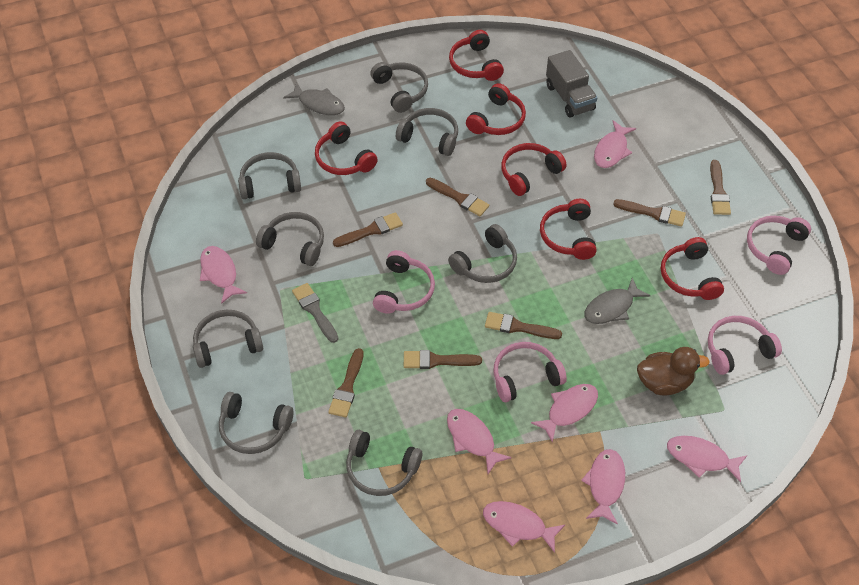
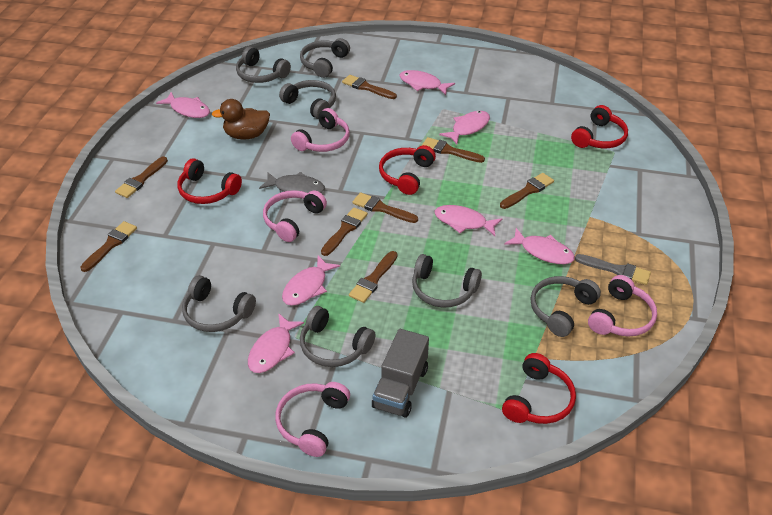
brown brush: [328,348,364,418] [333,212,403,247] [404,350,482,369] [426,178,489,216] [485,312,562,339] [613,199,686,227] [710,160,731,215] = 7 -> [81,221,137,272] [115,156,168,198] [321,207,368,256] [342,75,397,99] [349,251,398,303] [352,192,418,223] [422,137,485,163] [500,173,554,209] = 8
grey fish: [283,82,345,115] [584,278,651,324] = 2 -> [259,172,325,193] = 1
grey headphones: [193,310,263,368] [219,392,293,454] [238,152,301,199] [256,212,324,266] [346,430,422,496] [370,62,428,113] [396,108,458,156] [448,224,517,283] = 8 -> [182,275,256,332] [236,46,291,83] [279,80,336,119] [300,38,350,78] [300,306,376,367] [412,254,482,307] [530,276,601,337] = 7
red headphones: [315,121,378,175] [449,30,504,81] [466,83,526,135] [501,143,567,196] [540,199,597,260] [661,237,724,300] = 6 -> [178,158,242,204] [379,145,436,195] [502,353,576,424] [571,105,628,148] = 4

